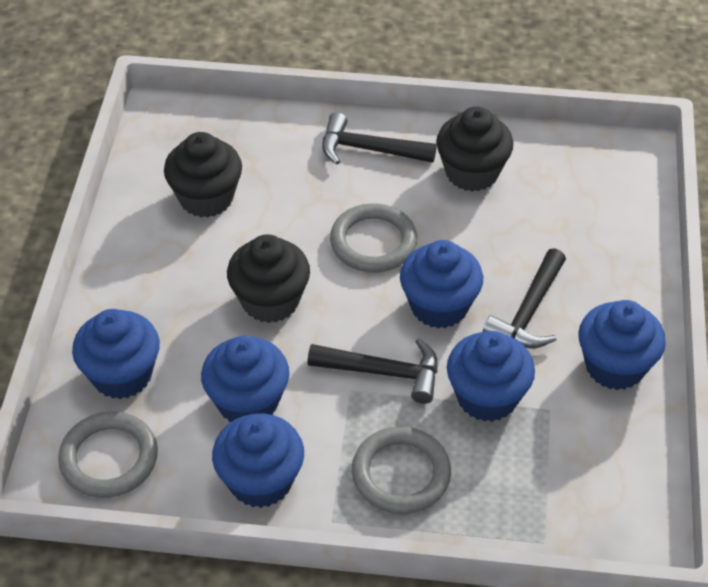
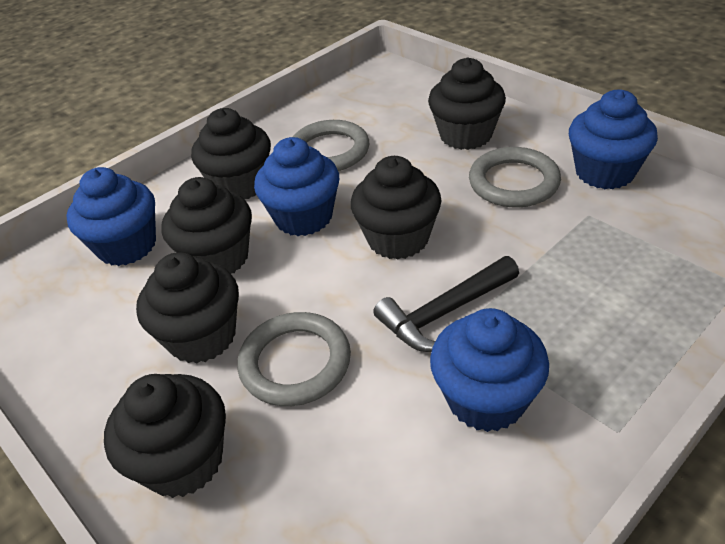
black cupcake: [164,132,242,218] [227,234,310,323] [436,107,514,191] = 3 -> [104,374,226,498] [136,252,239,364] [161,177,252,274] [191,108,271,199] [351,156,441,260] [428,57,506,150] = 6
black hammer: [307,338,438,404] [322,112,437,165] [483,248,566,348] = 3 -> [373,256,519,352] = 1
blue cupcake: [72,309,160,399] [201,336,289,422] [212,413,304,508] [400,240,483,328] [447,331,535,422] [578,300,666,390] = 6 -> [66,167,156,266] [254,137,339,236] [430,308,549,432] [569,90,658,189] = 4

